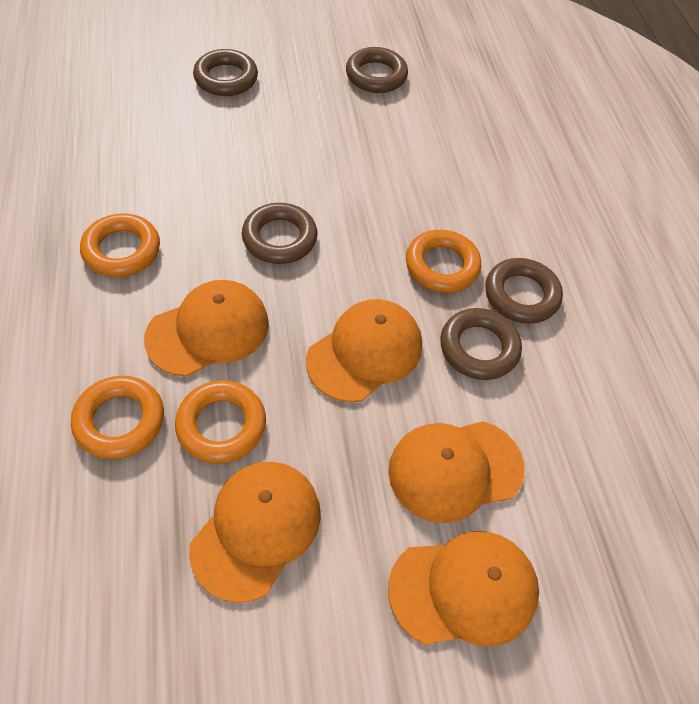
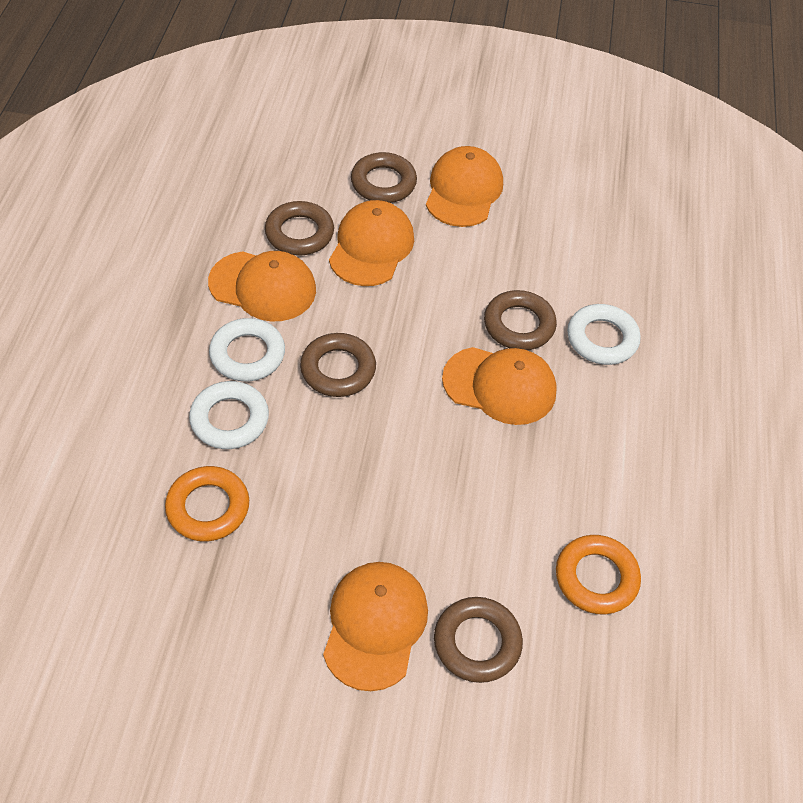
orange ring: [71,376,164,459] [80,213,160,277] [175,380,266,463] [406,230,481,293] = 4 -> [165,466,249,541] [556,535,641,614] = 2
white ring: none = 0 -> [189,381,269,449] [209,318,285,381] [567,304,641,365] = 3

